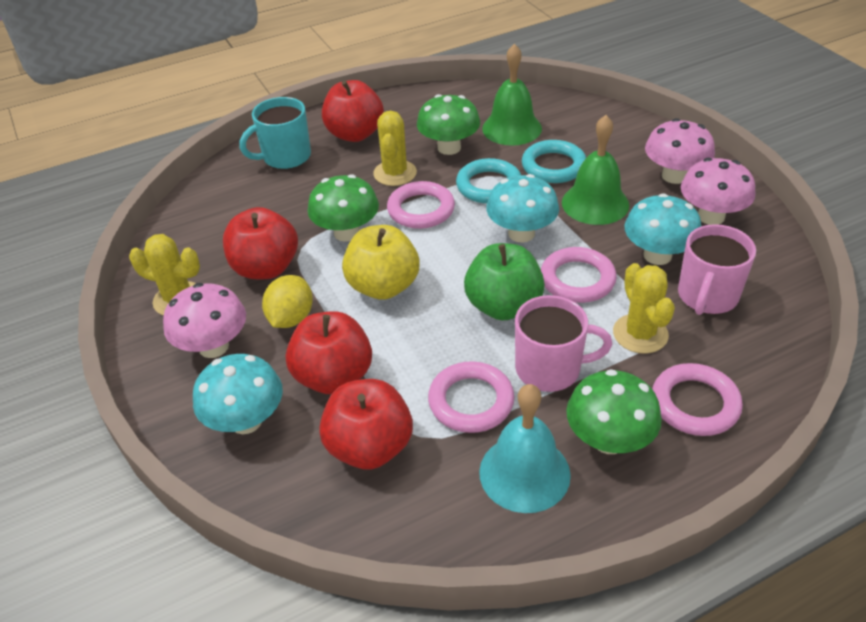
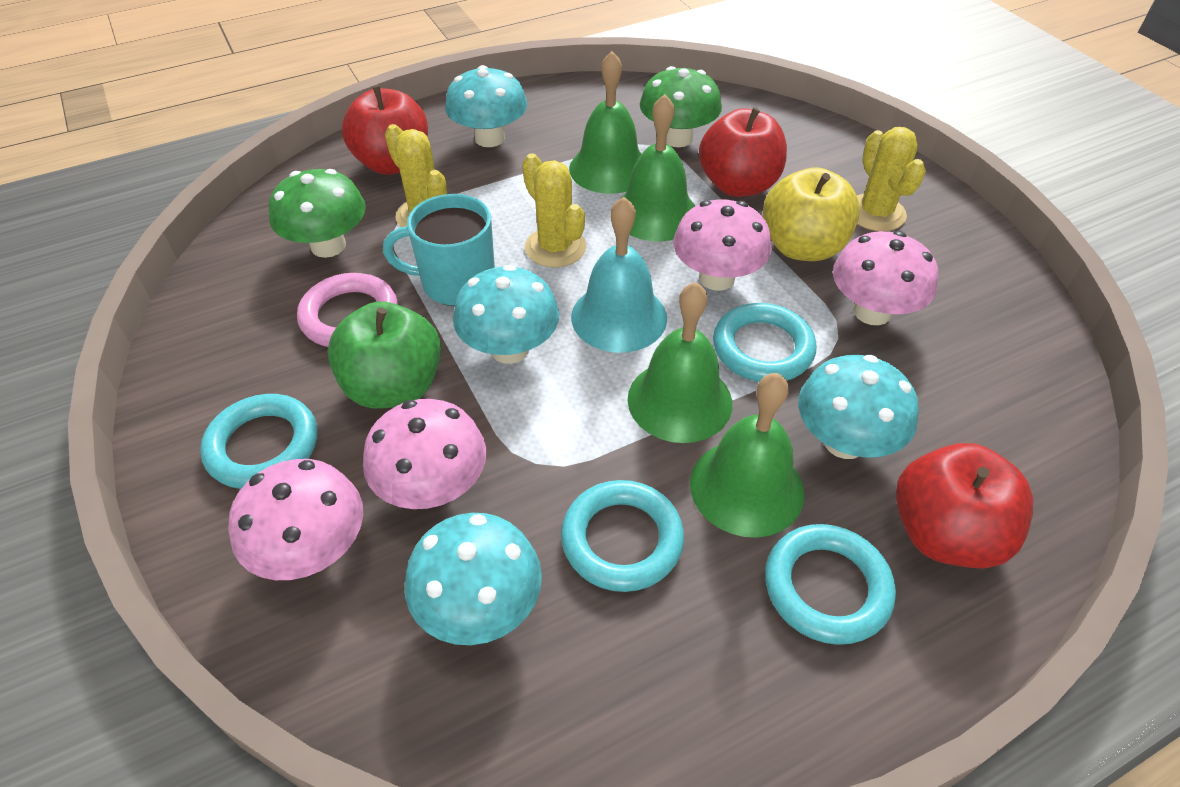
green bell: [482,44,542,146] [562,115,629,225] = 2 -> [569,51,641,194] [620,94,695,241] [627,282,732,443] [690,373,805,538] = 4
green mushroom: [308,174,379,242] [417,94,480,155] [566,369,662,454] = 3 -> [269,169,366,258] [640,66,722,147] = 2
pink mug: [515,295,612,392] [678,224,756,315] = 2 -> none = 0
pink mushroom: [163,283,246,358] [645,118,715,184] [681,158,755,225] = 3 -> [228,459,363,580] [363,399,486,509] [673,199,772,291] [833,231,938,325] = 4
pink ring: [387,181,455,229] [428,361,515,433] [541,247,617,303] [652,363,743,436] = 4 -> [297,273,397,347] = 1
red apple: [223,207,298,279] [286,311,372,394] [319,379,413,470] [322,80,384,142] = 4 -> [342,86,428,175] [699,108,787,197] [895,443,1033,568] = 3
turquoise mushroom: [193,354,283,434] [486,174,559,243] [625,193,701,265] = 3 -> [405,513,542,645] [445,65,527,147] [453,265,559,364] [798,355,919,459] = 4
turquoise ring: [456,158,521,204] [522,140,586,183] = 2 -> [200,394,317,489] [561,480,684,592] [713,303,816,382] [765,524,896,645] = 4
yellow lemon: [262,275,313,328] = 1 -> none = 0

